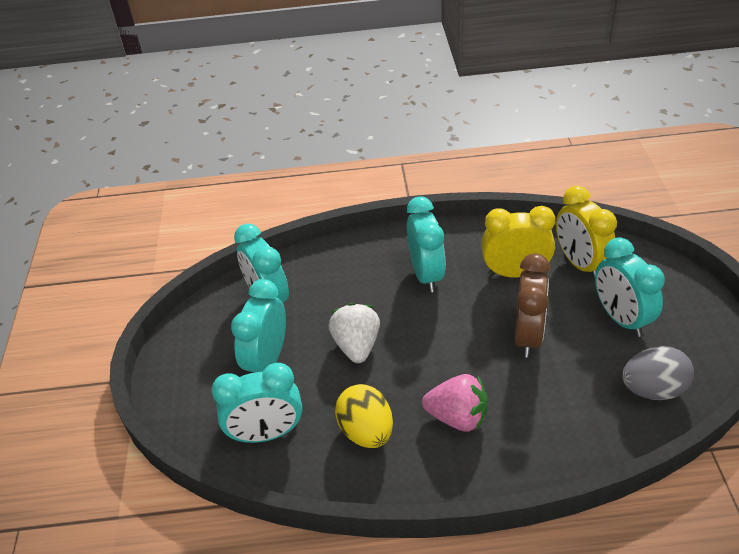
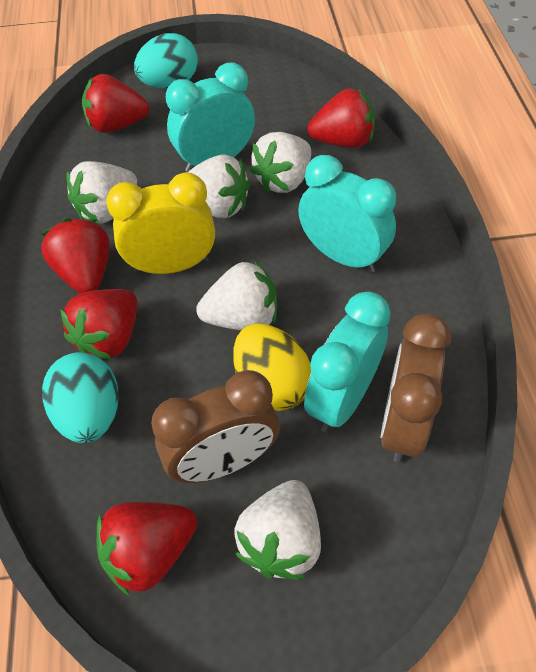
brown clock: [515,254,550,358] = 1 -> [151,370,280,483] [381,313,451,463] = 2
grey egg: [622,346,694,400] = 1 -> none = 0
pink strawberry: [422,374,487,432] = 1 -> none = 0
red strawberry: none = 0 -> [41,218,109,294] [60,289,137,359] [82,74,149,133] [96,502,197,596] [307,88,375,148] = 5
turquoise clock: [212,363,302,443] [231,279,286,373] [234,223,289,303] [407,197,446,292] [595,238,665,337] = 5 -> [166,62,255,172] [298,155,396,273] [304,292,391,432] = 3
turquoise egg: none = 0 -> [42,352,119,443] [134,33,198,89] = 2
white strawberry: [329,303,380,363] = 1 -> [66,161,137,224] [188,154,250,218] [196,260,277,330] [234,480,321,580] [249,132,311,193] = 5
yellow clock: [481,206,555,278] [556,186,617,280] = 2 -> [106,172,215,274] = 1

